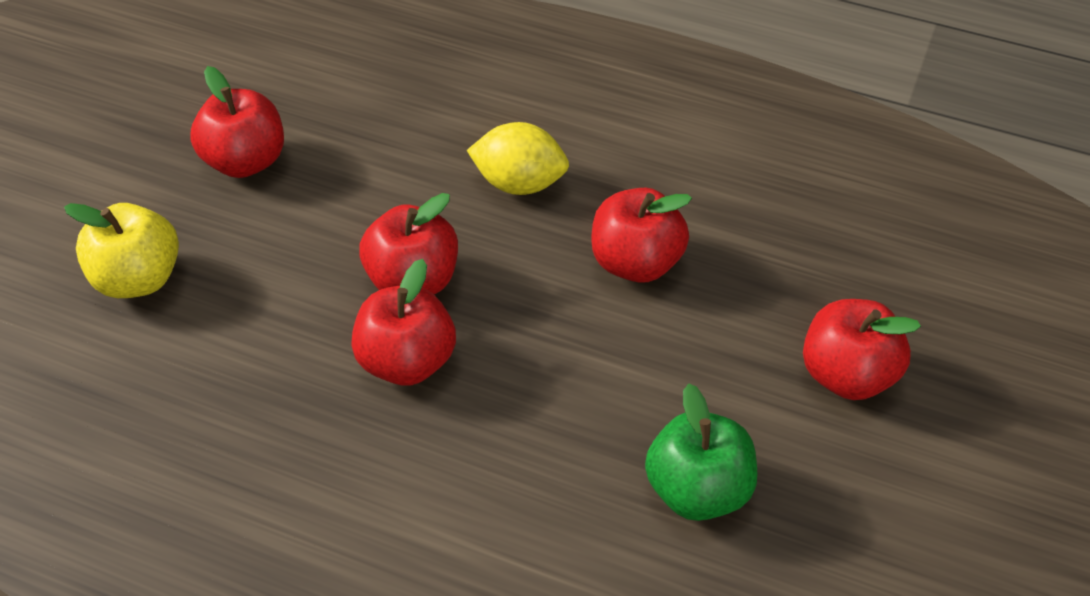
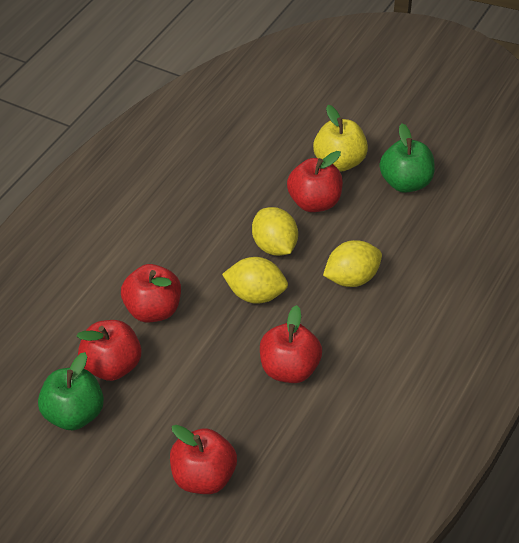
green apple: [645,384,757,521] = 1 -> [38,352,104,430] [380,123,435,193] = 2
yellow lemon: [467,122,569,195] = 1 -> [222,257,288,304] [252,207,298,256] [323,240,382,287] = 3

